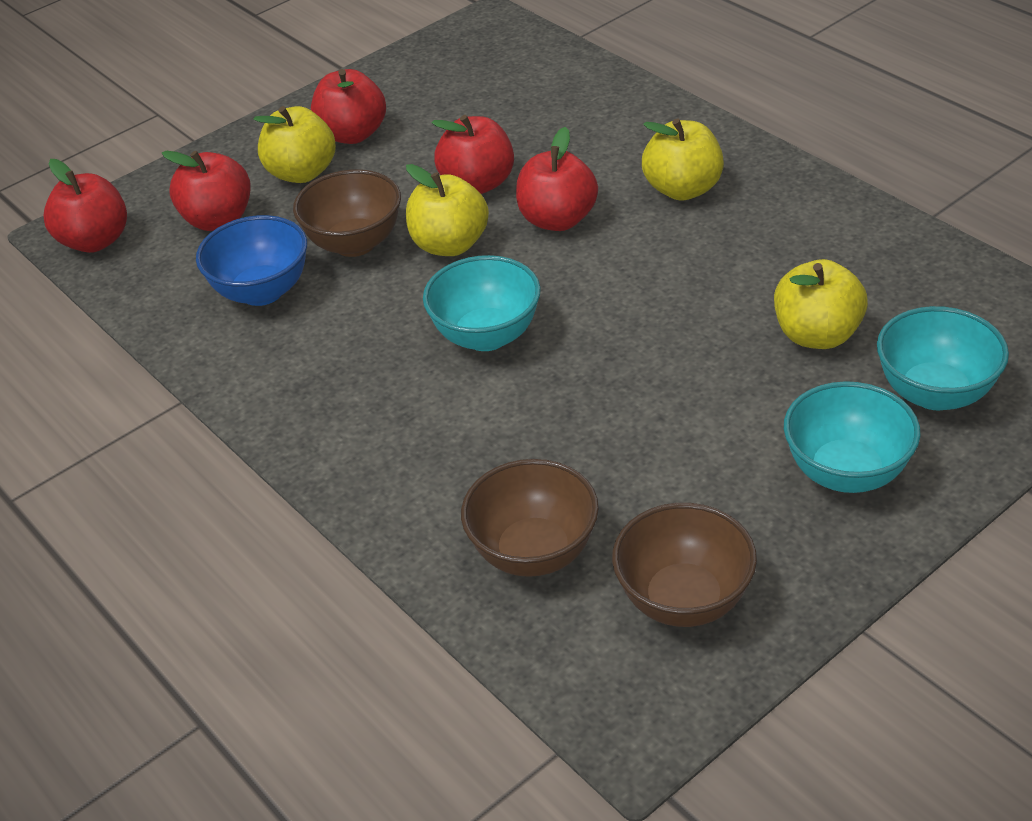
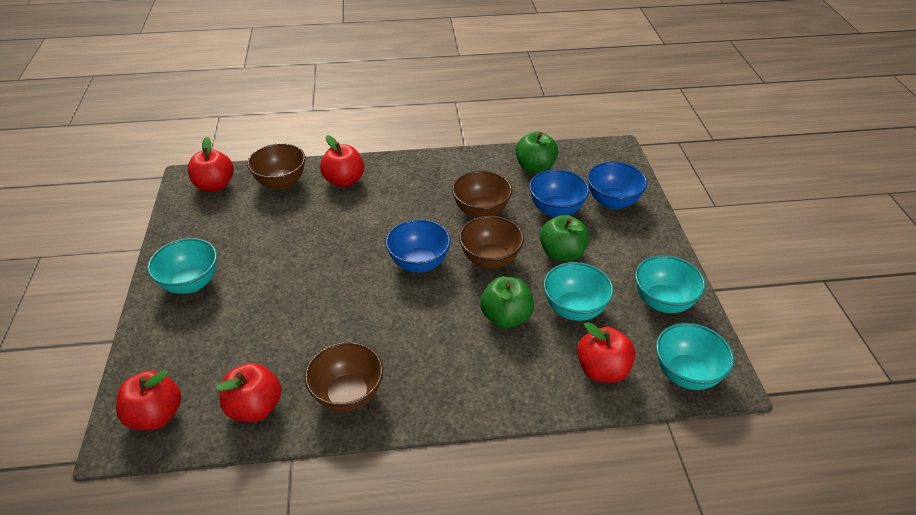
blue bowl: [196,215,307,306] = 1 -> [385,219,451,273] [529,169,590,218] [587,161,648,209] = 3
brown bowl: [293,169,401,257] [461,459,599,577] [612,503,757,627] = 3 -> [247,143,306,190] [305,342,383,412] [452,171,512,218] [459,216,524,269] = 4
green apple: none = 0 -> [480,276,534,328] [515,132,558,173] [540,215,589,262] = 3
turquoise bowl: [423,255,541,351] [784,381,921,493] [877,306,1009,410] = 3 -> [147,238,217,294] [543,262,614,321] [635,255,706,313] [656,323,734,390] = 4
yellow apple: [253,106,336,183] [406,164,489,256] [642,118,724,201] [774,259,868,349] = 4 -> none = 0

